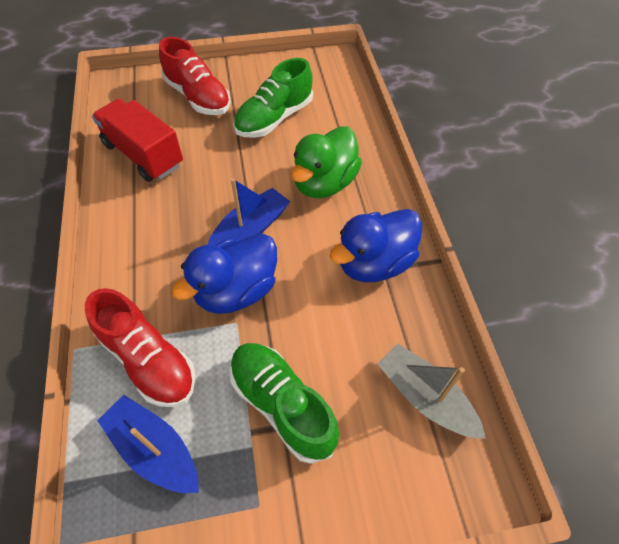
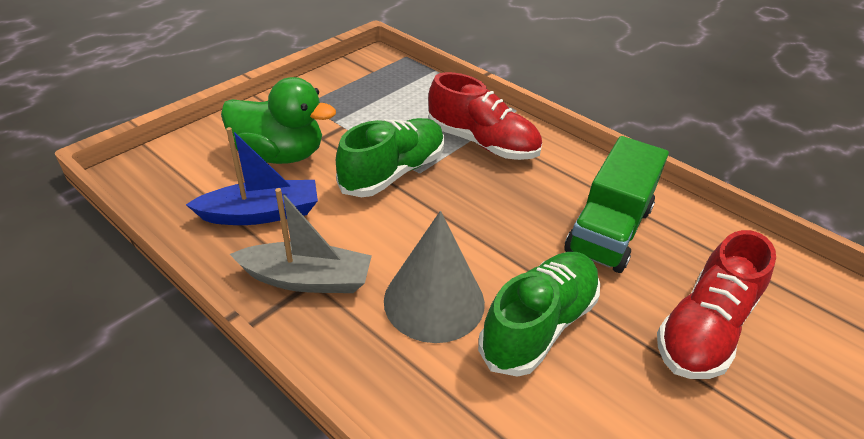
blue boat: [97,395,199,493] [208,178,290,246] = 2 -> [186,127,318,225] = 1
blue duck: [171,233,277,314] [330,209,422,282] = 2 -> none = 0
green truck: none = 0 -> [564,136,669,273] = 1
grey cone: none = 0 -> [384,211,485,343] = 1
red truck: [92,99,183,182] = 1 -> none = 0

